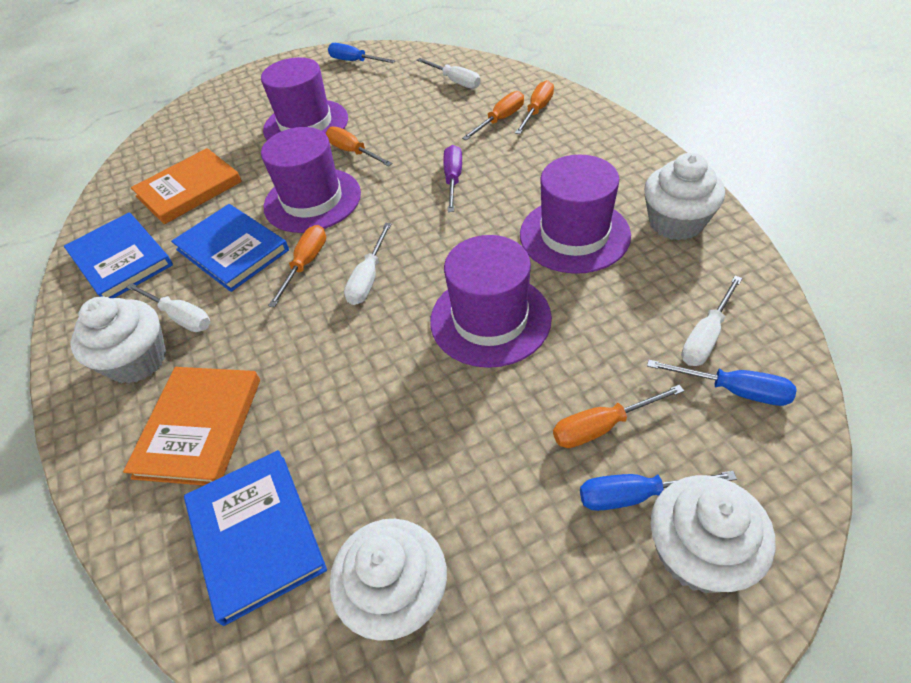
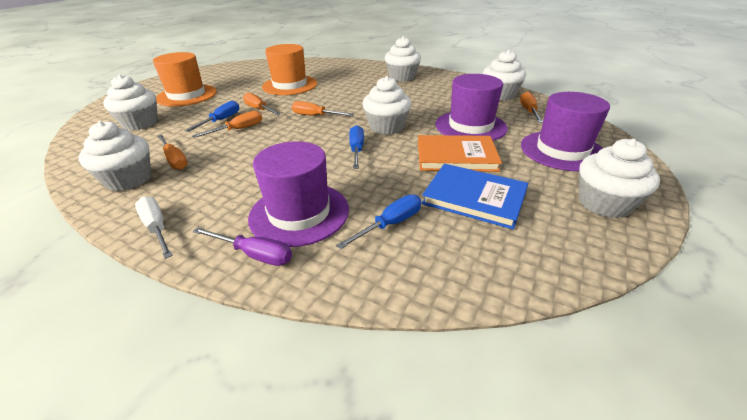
blue book: [64,213,173,298] [171,204,289,292] [184,450,327,626] = 3 -> [422,164,528,229] = 1
orange book: [123,367,260,486] [131,148,242,224] = 2 -> [418,135,502,172] = 1
orange hat: none = 0 -> [153,52,217,107] [262,44,317,95] = 2
purple hat: [261,57,348,140] [261,127,361,233] [430,235,552,368] [520,155,631,274] = 4 -> [248,141,349,247] [435,74,508,141] [521,92,610,171] = 3
white cupcake: [70,296,166,384] [330,519,447,641] [644,153,725,241] [650,475,776,593] = 4 -> [78,121,151,191] [103,74,158,130] [362,76,411,135] [385,36,421,82] [483,50,526,101] [579,139,660,218] = 6
white screwdriver: [126,283,210,332] [344,223,391,305] [417,58,481,89] [681,276,742,366] = 4 -> [135,196,173,259] = 1

